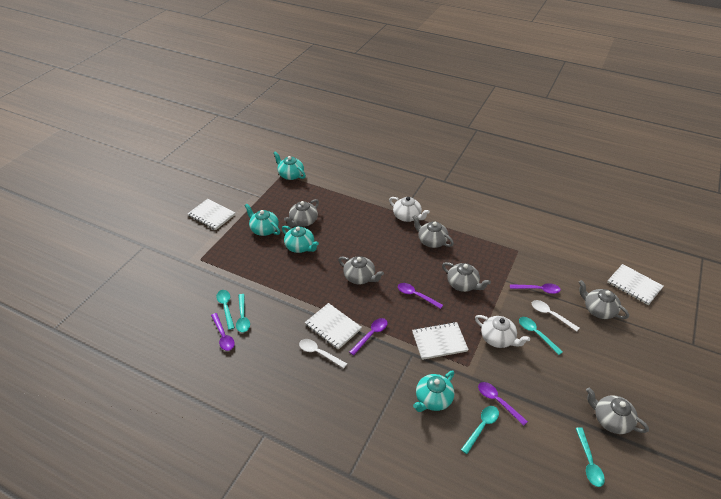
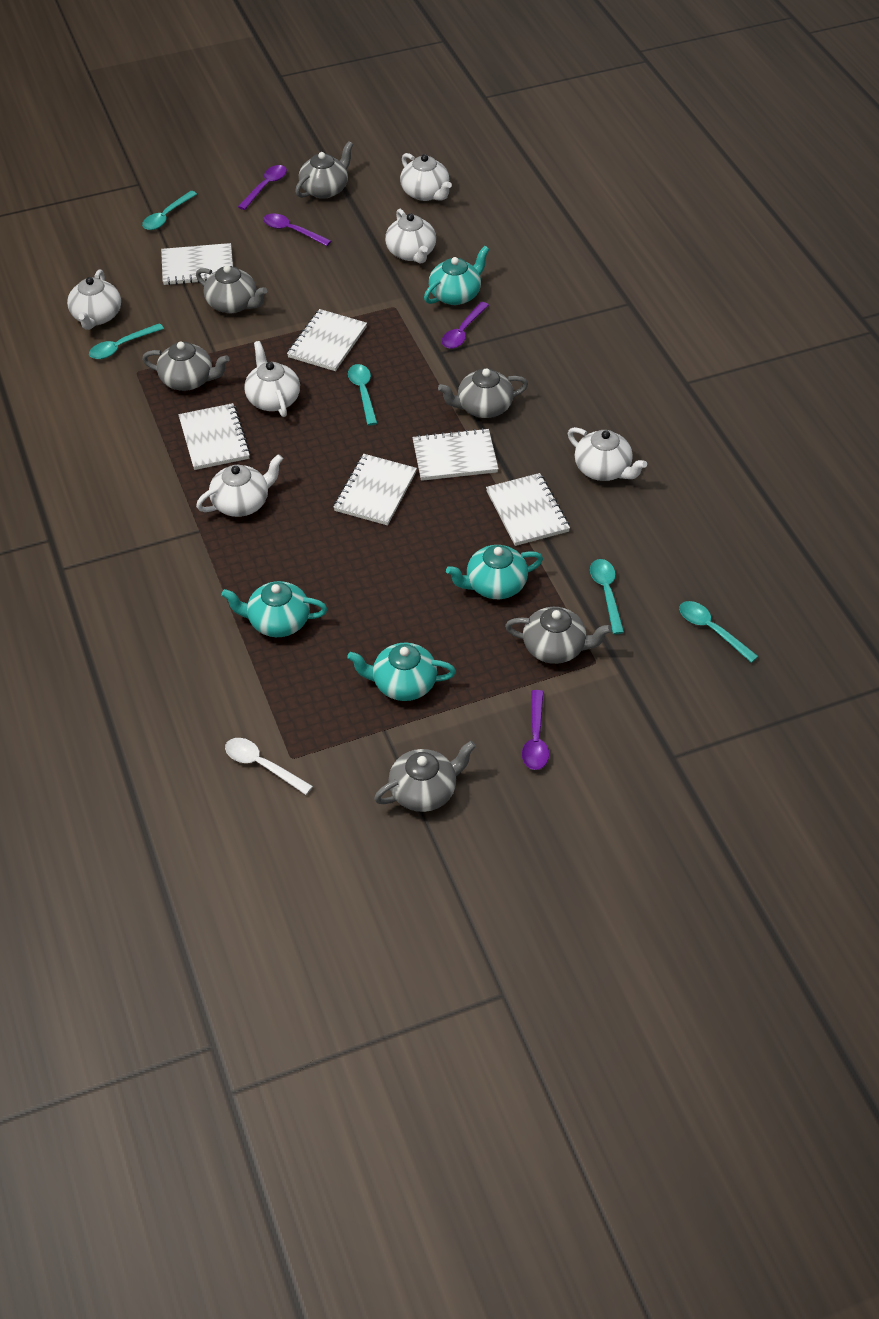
purple spoon: [211,313,235,351] [349,318,388,355] [398,283,443,309] [478,382,528,426] [510,283,561,294] = 5 -> [238,165,287,210] [263,213,331,246] [442,302,489,349] [522,690,549,770] = 4
white notebook: [187,199,235,230] [305,303,362,350] [412,322,469,360] [607,264,664,305] = 4 -> [161,243,233,285] [178,403,251,470] [287,309,367,371] [333,454,417,526] [412,428,499,481] [486,473,570,546] = 6
white spoon: [299,339,347,368] [532,300,579,332] = 2 -> [225,738,313,795] = 1
white teapot: [389,196,430,222] [475,315,530,348] = 2 -> [67,269,121,330] [196,454,283,517] [244,341,300,417] [385,209,436,264] [400,153,452,201] [568,427,647,481] = 6

